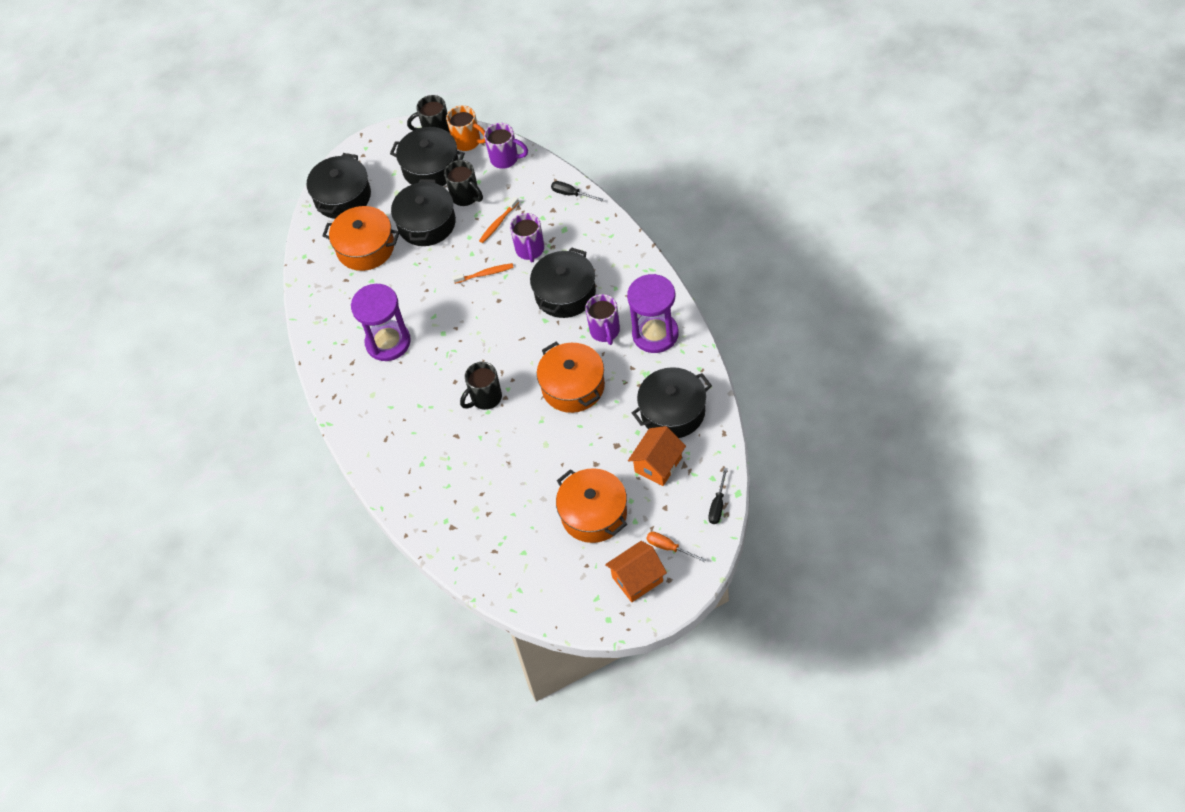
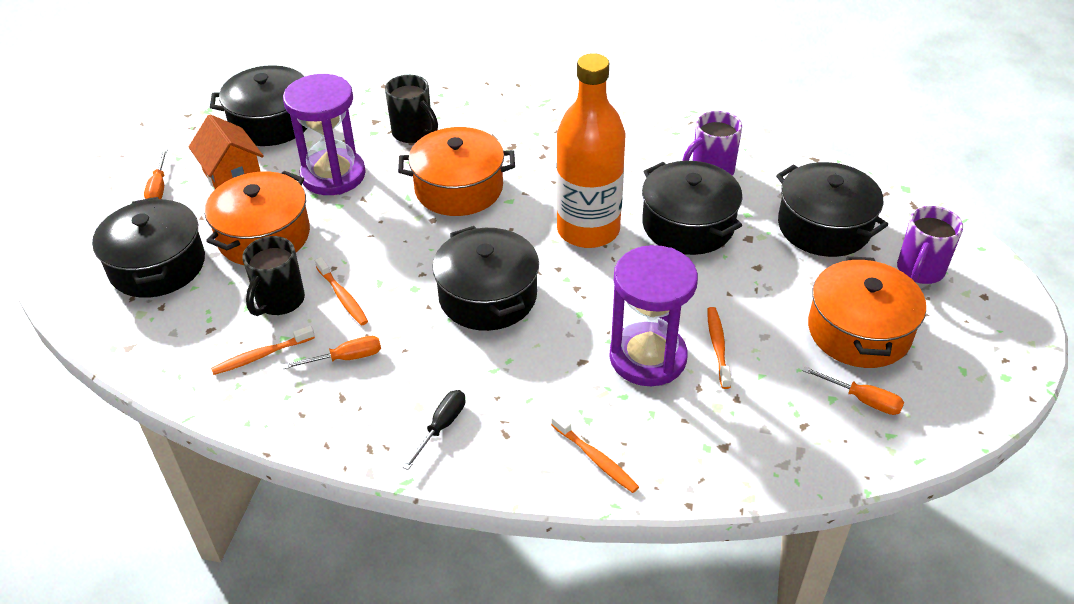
black mug: [407,95,450,133] [444,160,483,206] [460,362,502,410] = 3 -> [242,236,305,316] [385,75,438,143] = 2
black screwdriver: [551,181,603,201] [708,468,728,524] = 2 -> [403,390,466,470] = 1
orange bottle: none = 0 -> [556,53,625,248] = 1
orange house: [605,541,667,602] [628,426,686,486] = 2 -> [189,114,264,189] = 1
orange mug: [446,105,485,151] = 1 -> none = 0
orange screwdriver: [646,532,706,562] = 1 -> [144,149,168,199] [282,336,381,369] [802,367,904,415] = 3
orange toothbrush: [452,263,514,284] [479,197,519,243] = 2 -> [211,325,315,375] [315,257,368,325] [551,413,639,493] [707,307,732,389] = 4
purple mug: [484,123,528,169] [510,213,544,262] [585,294,620,345] = 3 -> [682,111,742,176] [897,206,963,284] = 2

